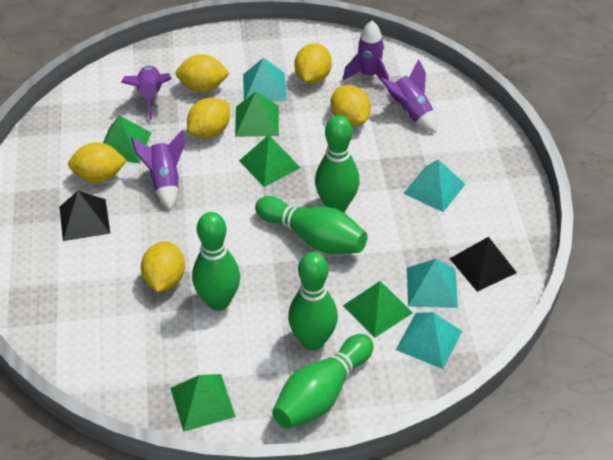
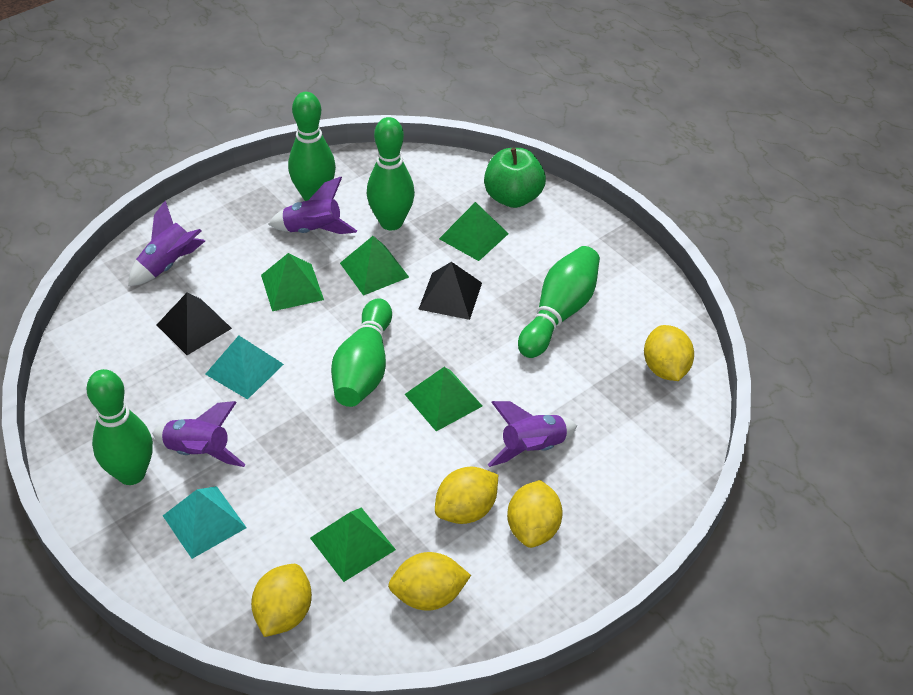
green apple: none = 0 -> [484,148,546,208] = 1
turquoise pyramid: [243,58,286,102] [396,312,462,369] [403,159,465,212] [407,259,458,308] = 4 -> [163,486,247,559] [205,336,284,400] = 2
yellow lemon: [68,142,127,183] [141,241,185,292] [175,54,230,92] [187,97,230,139] [294,43,332,84] [331,85,371,126] = 6 -> [251,564,312,637] [388,552,471,611] [435,466,498,524] [507,480,563,548] [644,325,694,381] = 5

